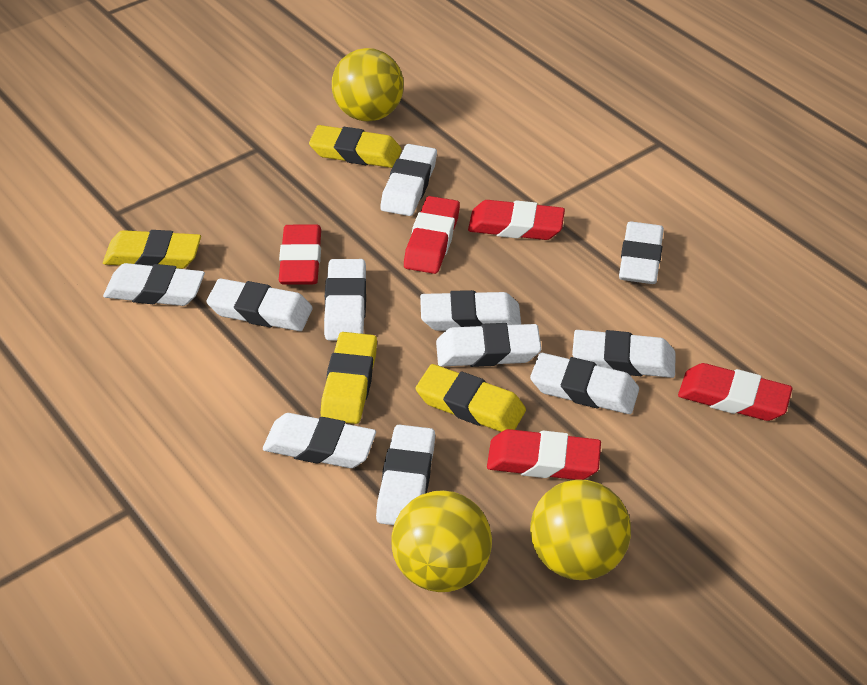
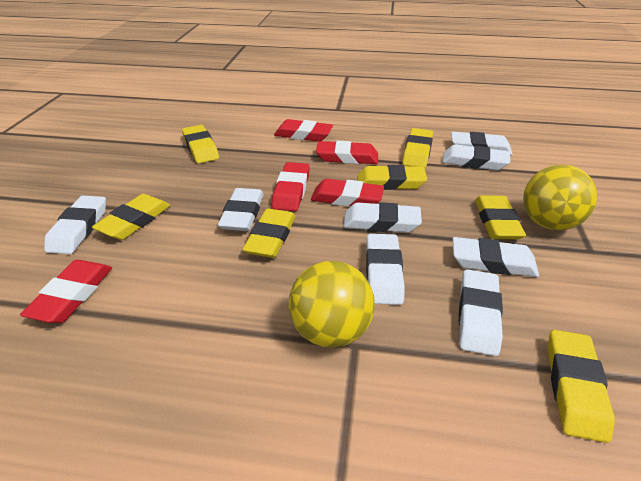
white eraser: [103,263,205,306] [206,278,313,331] [263,413,376,468] [324,259,366,340] [376,425,435,525] [380,144,437,216] [420,290,521,331] [436,323,542,367] [530,353,639,414] [572,330,676,378] [619,221,664,284] = 11 -> [44,196,106,254] [218,188,264,231] [343,202,422,232] [366,234,405,305] [442,144,510,171] [451,132,513,156] [453,237,539,277] [459,269,503,356] = 8
yellow ball: [332,48,404,122] [392,490,492,592] [530,479,631,580] = 3 -> [288,261,375,348] [523,165,597,230] = 2
yellow eraser: [103,230,201,269] [309,125,402,168] [320,332,377,424] [416,364,526,432] = 4 -> [92,194,170,240] [182,125,219,164] [242,208,295,258] [357,165,427,190] [402,128,433,168] [475,195,526,239] [547,330,615,443] = 7

